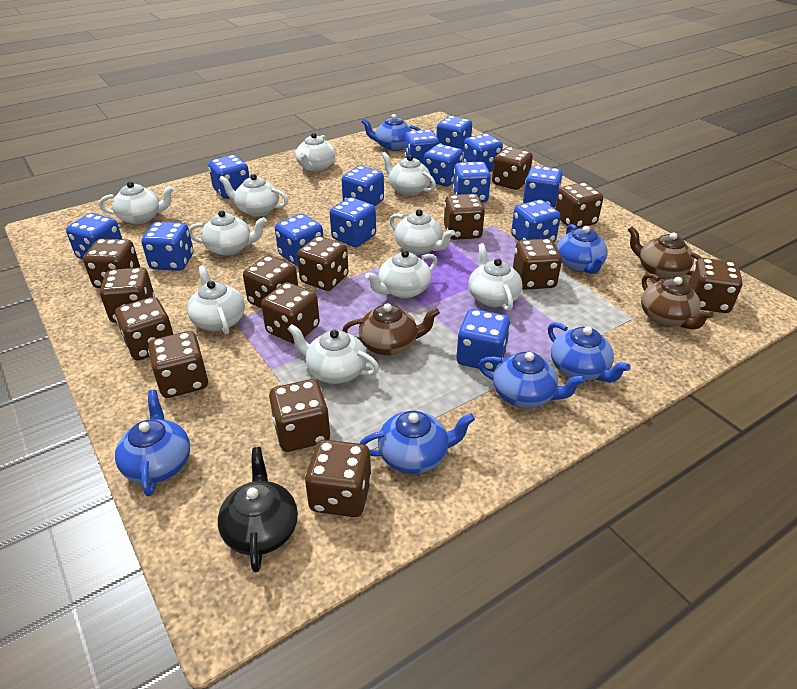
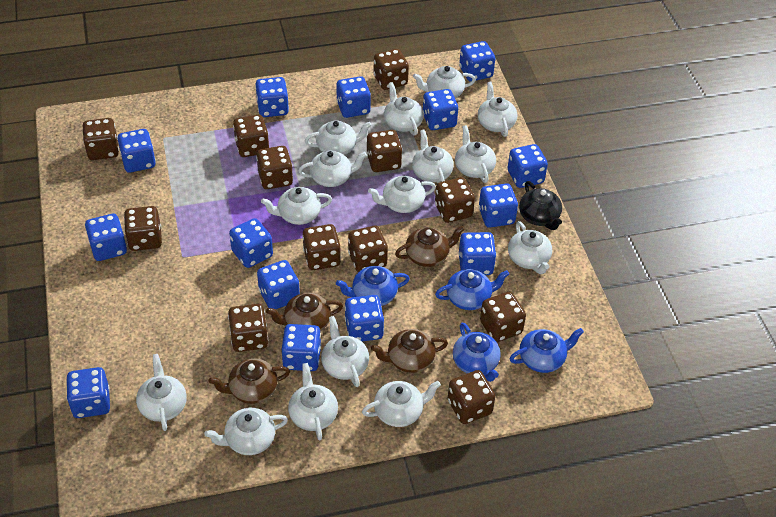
blue teapot: [115,390,190,496] [360,411,475,474] [361,114,421,151] [478,352,585,408] [548,322,630,382] [556,224,608,274] = 6 -> [336,266,410,306] [435,269,509,310] [453,322,501,382] [510,328,584,373] = 4
brown dice: [83,239,140,288] [100,267,155,323] [115,297,173,360] [148,331,208,398] [243,255,298,308] [261,282,320,344] [269,379,330,452] [297,236,348,291] [305,439,372,517] [444,194,485,240] [492,147,533,190] [513,238,562,290] [555,182,603,229] [688,258,743,313] = 14 -> [83,118,119,160] [124,206,162,251] [228,304,268,352] [233,115,269,157] [256,146,293,189] [302,224,341,270] [348,225,388,272] [366,130,402,172] [373,49,409,90] [435,177,475,223] [448,370,495,424] [480,292,526,342] = 12
brown teapot: [342,303,440,355] [628,226,702,279] [641,273,714,330] = 3 -> [209,358,290,404] [266,293,343,331] [371,329,448,373] [395,226,465,267] = 4
white teapot: [99,181,174,224] [187,265,245,335] [189,210,267,256] [219,174,288,216] [288,324,379,384] [296,133,335,171] [365,250,438,298] [381,152,436,196] [389,209,455,255] [468,243,522,311] = 10 -> [136,354,187,431] [204,408,288,455] [261,187,332,225] [288,363,338,441] [298,150,367,187] [305,120,371,155] [321,316,369,387] [362,381,441,427] [368,176,436,213] [384,82,424,135] [412,130,454,183] [413,66,476,98] [455,125,496,183] [478,82,517,137] [508,221,552,274] = 15

